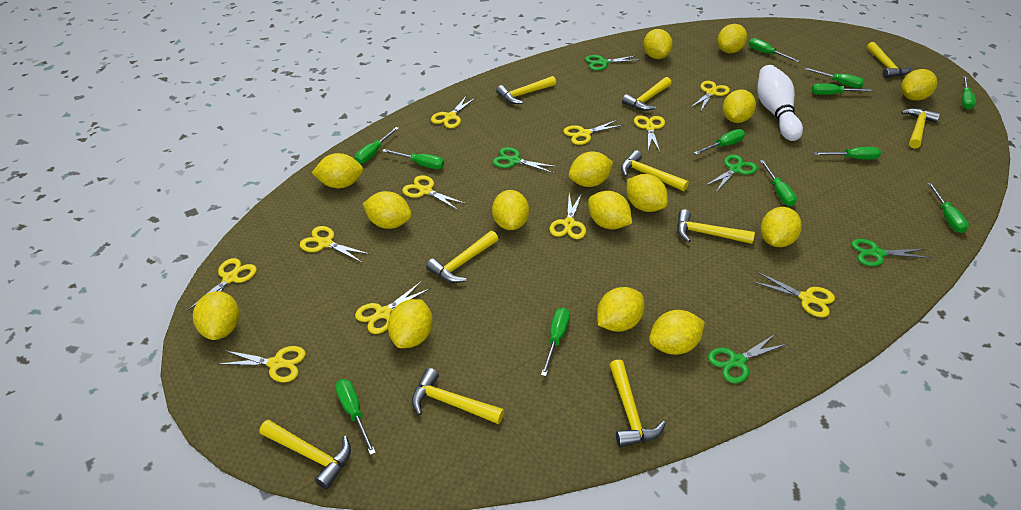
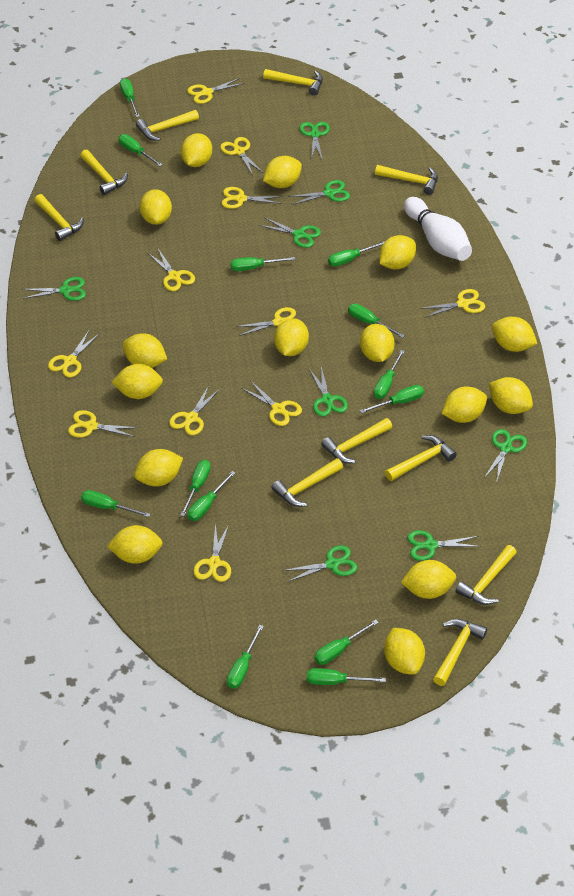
green scissors: [493,147,558,174] [585,55,640,71] [705,155,758,192] [708,334,787,383] [851,239,930,266] = 5 -> [22,277,86,301] [259,217,321,248] [283,545,357,582] [288,180,350,205] [300,122,330,160] [309,367,348,416] [407,530,481,561] [484,429,527,480] = 8
green screwdriver: [335,379,376,455] [355,127,399,164] [382,149,444,169] [541,307,570,376] [694,129,745,155] [749,38,799,62] [760,160,797,206] [804,68,865,88] [812,83,873,95] [813,147,881,159] [927,183,969,233] [961,76,976,110] = 12 -> [81,490,150,517] [119,134,163,166] [120,78,140,117] [180,460,211,516] [188,471,236,521] [227,625,264,689] [231,257,295,271] [307,668,386,685] [314,619,379,665] [328,241,385,267] [348,304,405,338] [360,385,424,413] [374,350,405,399] = 13

